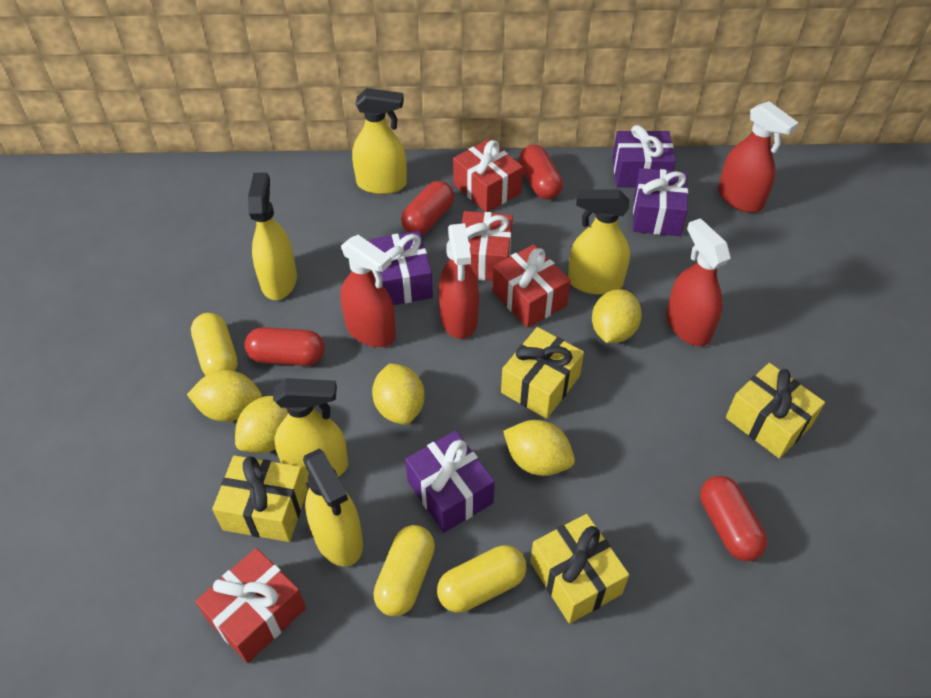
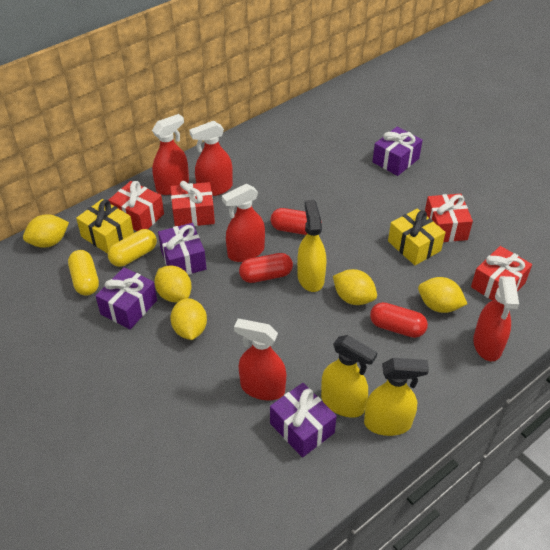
red capsule: [244,327,325,366] [401,181,454,235] [519,145,563,200] [700,476,768,561] = 4 -> [239,253,293,283] [271,208,322,235] [370,302,428,338] = 3
red spray bottle: [340,235,396,347] [438,223,479,339] [666,218,731,346] [718,101,798,213] = 4 -> [152,114,189,195] [189,121,233,196] [222,184,265,262] [234,319,286,400] [473,276,519,361] = 5
yellow capsule: [191,313,238,375] [373,525,435,616] [437,545,527,613] = 3 -> [68,250,99,296] [108,229,157,267] = 2
yellow gift: [212,455,308,542] [501,327,584,419] [530,514,629,624] [726,363,825,458] = 4 -> [76,199,134,254] [388,209,446,265] = 2
yellow spray bottle: [248,172,297,300] [273,378,348,483] [303,448,363,566] [352,88,407,194] [568,189,630,295] = 5 -> [297,200,326,292] [321,335,378,418] [364,358,429,436] = 3

